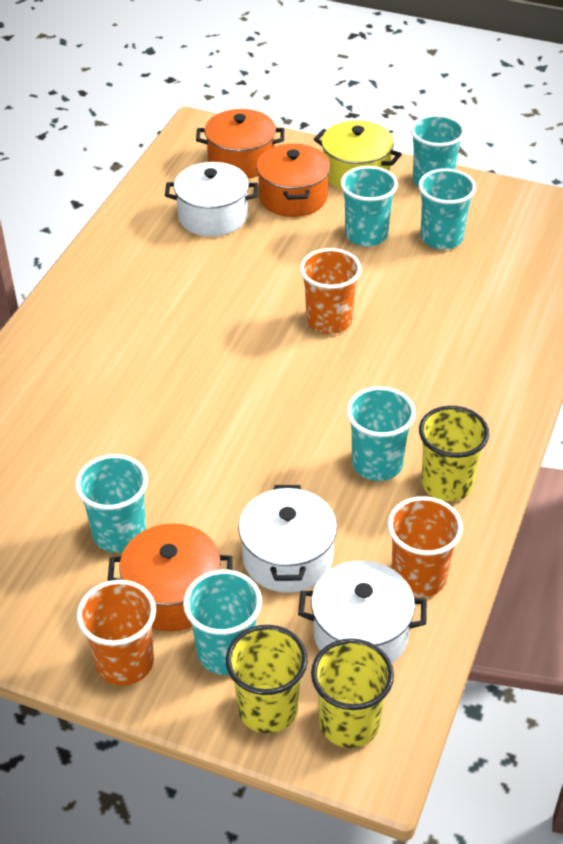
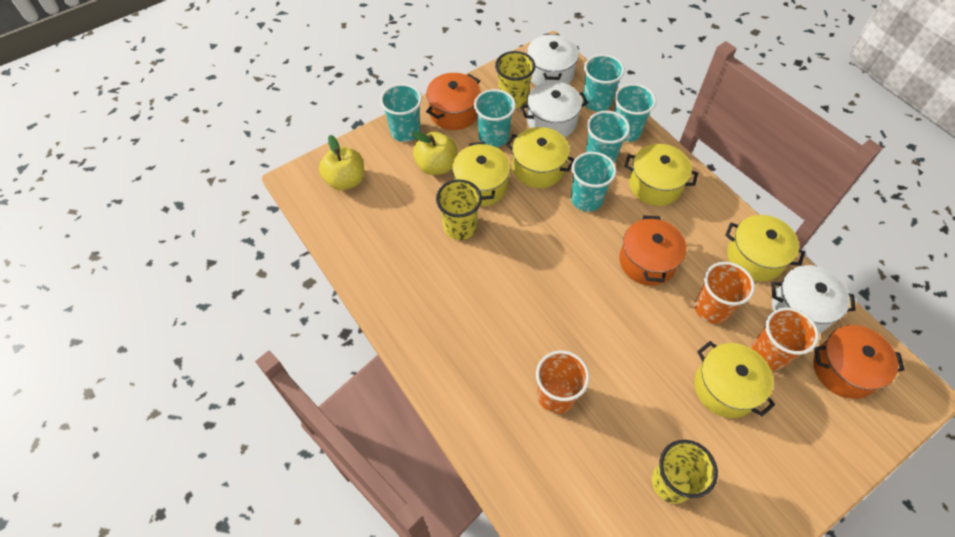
yellow apple: none = 0 -> [319,135,364,190] [412,131,457,175] = 2
yellow pot: [314,120,402,189] = 1 -> [452,142,511,206] [506,127,574,188] [624,144,698,206] [694,341,775,418] [725,215,805,281] = 5

